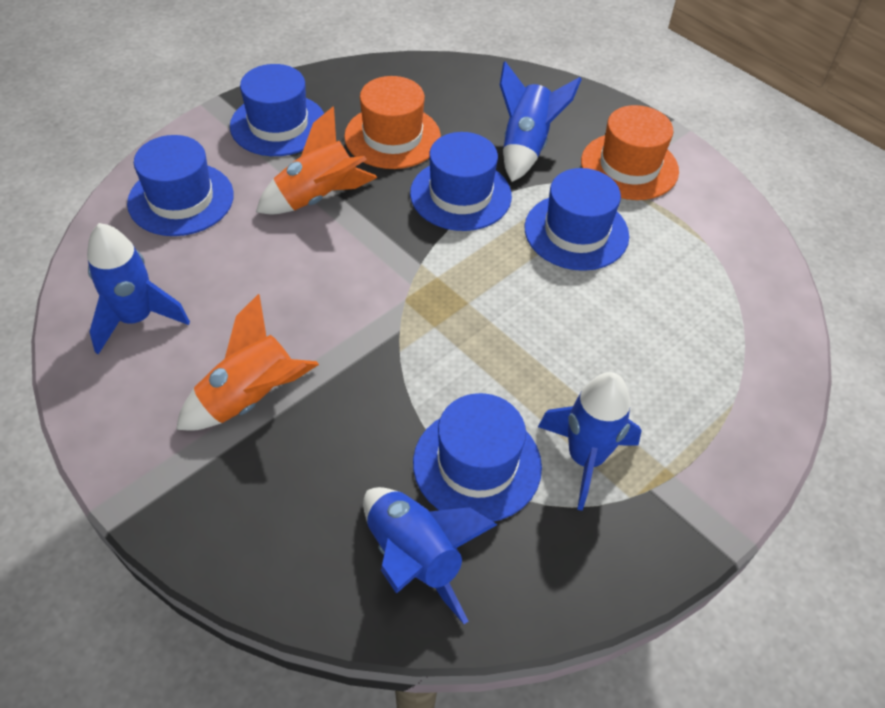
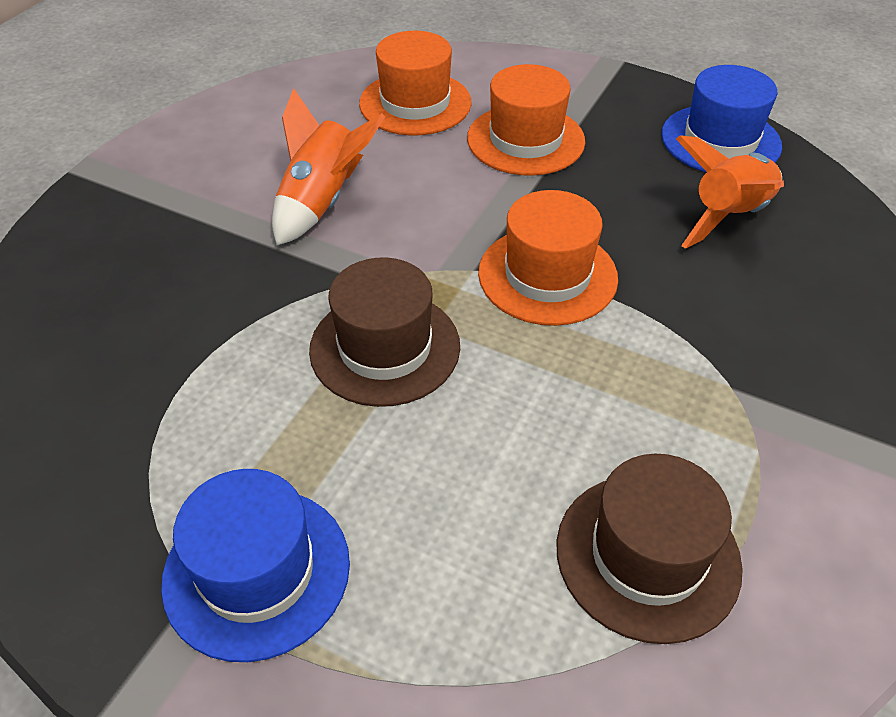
blue hat: [127,135,234,236] [230,64,324,156] [410,132,512,231] [413,393,542,522] [525,168,629,271] = 5 -> [161,469,350,662] [661,65,782,172] = 2
blue rocket: [87,223,190,354] [363,487,498,624] [500,61,582,182] [538,372,642,511] = 4 -> none = 0
brown hat: none = 0 -> [309,257,460,407] [557,454,743,644] = 2
orange hat: [344,76,441,169] [581,105,679,200] = 2 -> [359,31,472,135] [467,64,585,176] [478,190,618,326] = 3

